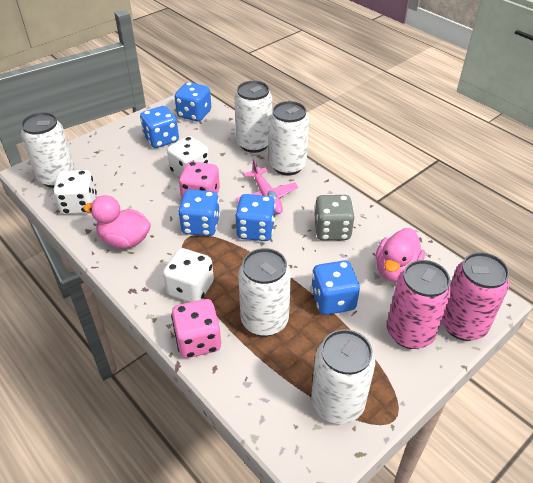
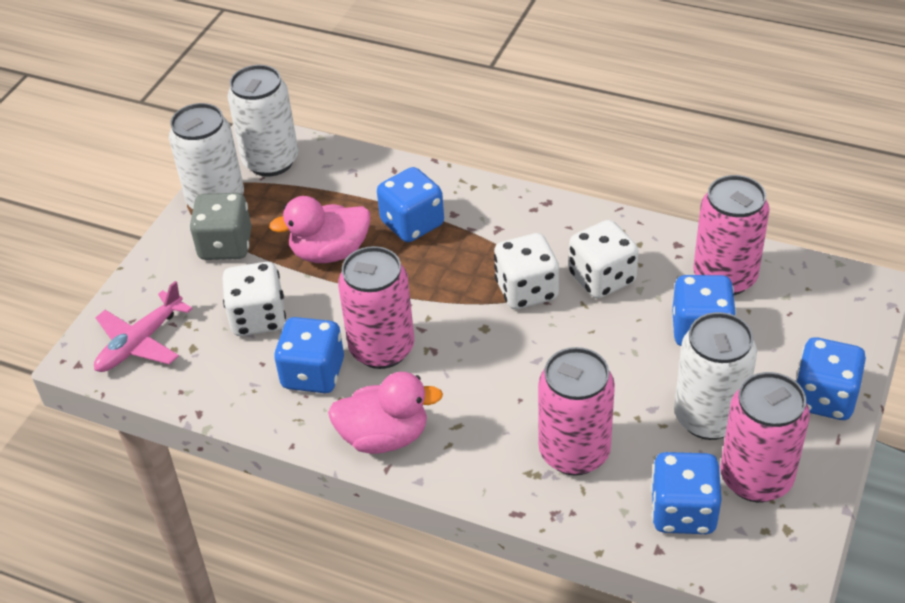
pink can: [387,260,452,349] [441,252,510,341] = 2 -> [338,246,414,369] [538,347,615,476] [693,175,770,295] [720,372,810,502] = 4
pink dice: [171,299,221,358] [179,161,220,199] = 2 -> none = 0
white can: [21,112,75,188] [234,81,272,153] [238,248,291,336] [269,101,309,176] [311,329,375,424] = 5 -> [169,103,244,209] [227,65,298,177] [674,312,757,440] = 3

